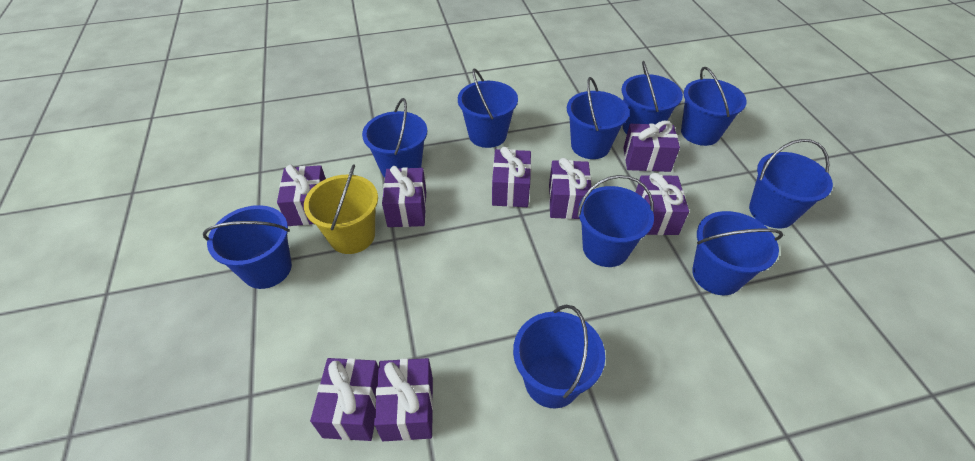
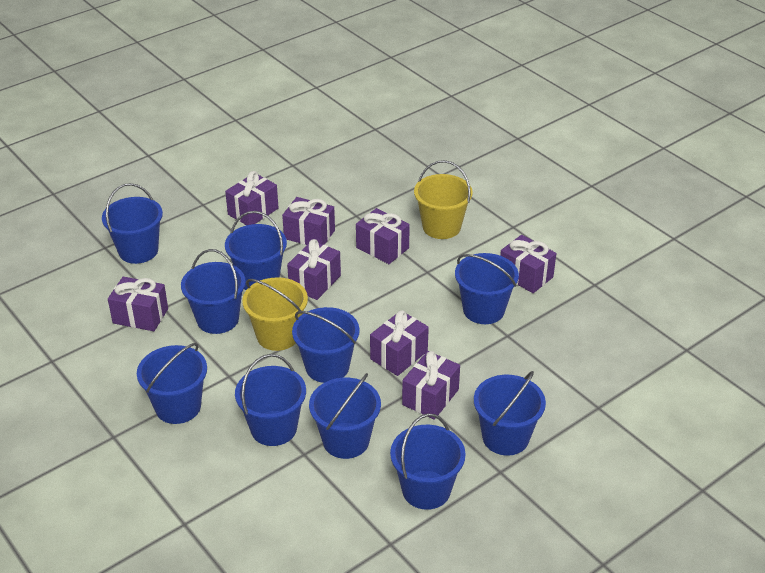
yellow bucket: [304,164,378,254] = 1 -> [242,277,308,351] [414,160,473,239] = 2

